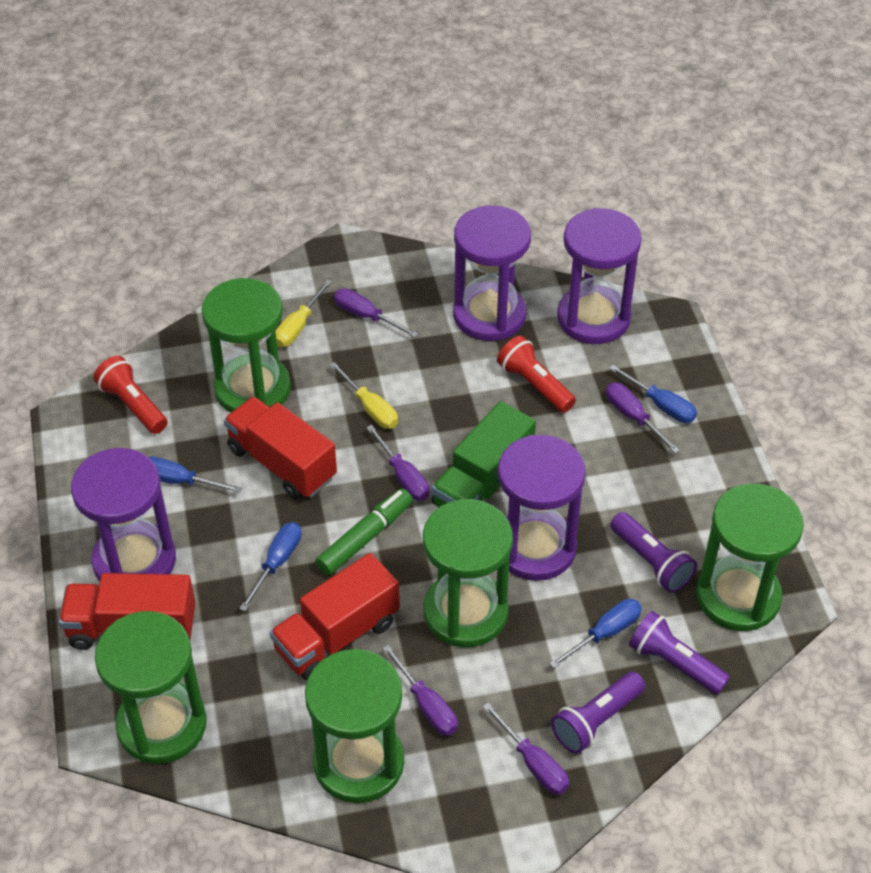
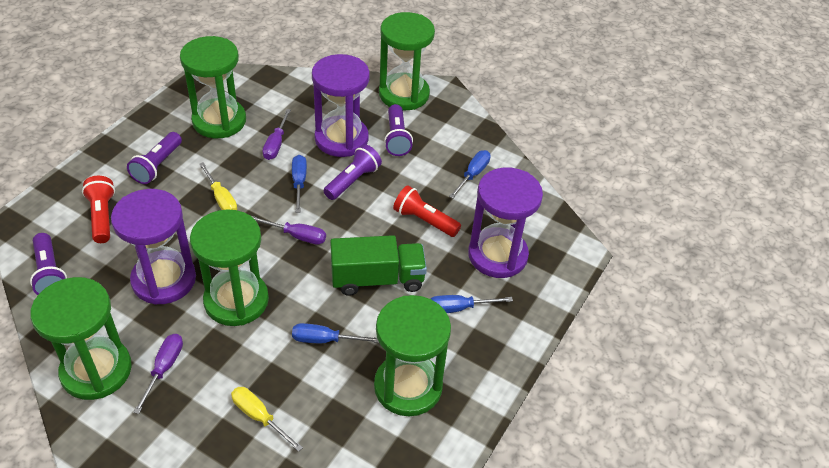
green marker: [316,488,413,576] = 1 -> none = 0
purple flashlight: [551,672,645,754] [610,512,697,593] [629,611,730,695] = 3 -> [30,233,67,295] [127,132,182,184] [323,144,382,200] [384,104,413,156] = 4
purple hourglass: [71,448,176,582] [453,205,531,341] [498,435,586,581] [557,208,642,344] = 4 -> [111,189,196,305] [312,54,370,157] [468,167,543,278] = 3
purple screwdriver: [334,289,418,337] [366,425,430,501] [382,645,458,736] [482,703,569,795] [606,383,680,453] = 5 -> [133,334,183,414] [252,216,326,245] [262,109,291,160] = 3
red truck: [59,573,195,650] [224,396,337,499] [270,553,400,681] = 3 -> none = 0

